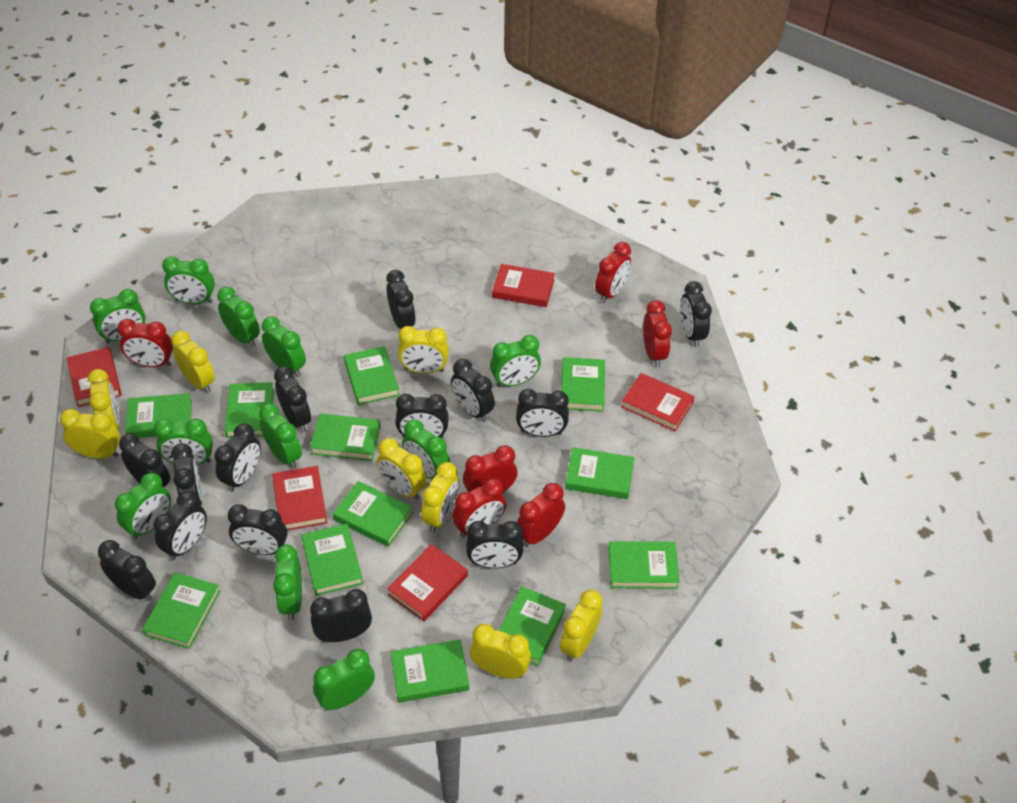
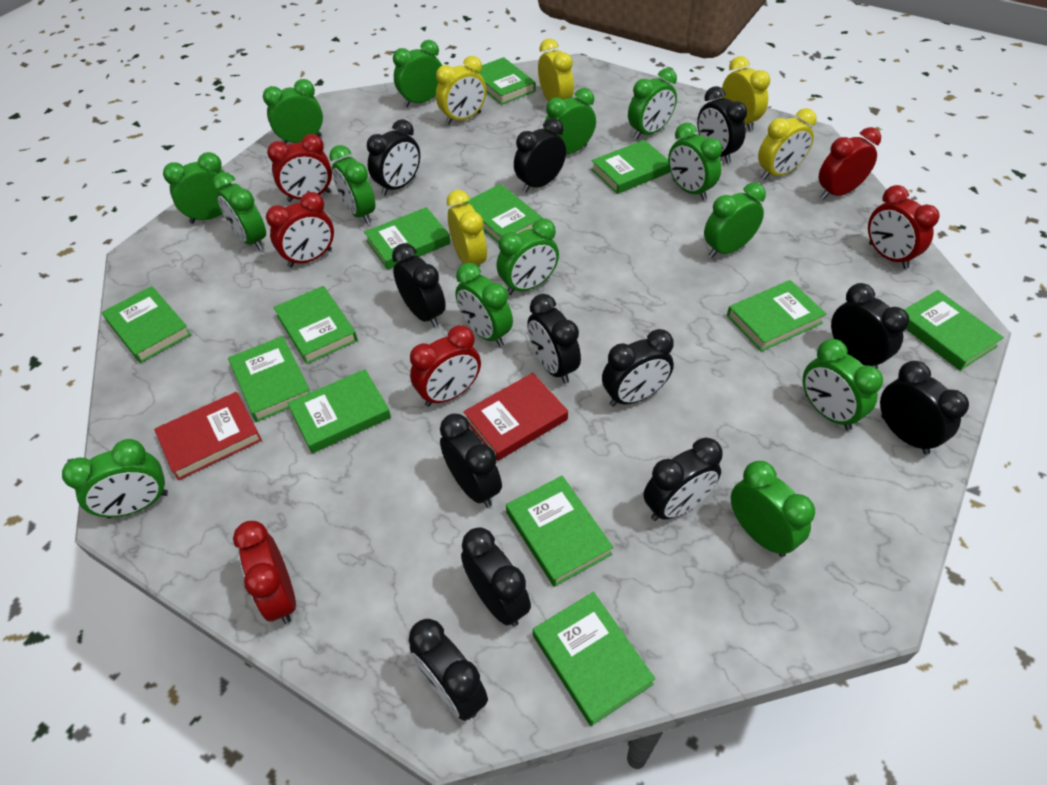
black clock: [98,540,156,601] [119,433,171,487] [154,491,207,560] [171,443,203,506] [215,423,261,492] [227,504,288,555] [274,366,311,433] [310,589,372,642] [386,270,416,329] [395,394,449,438] [451,359,495,422] [466,521,523,568] [516,389,569,437] [680,281,712,347] = 14 -> [367,119,420,196] [392,243,446,327] [409,619,488,721] [440,414,502,508] [461,528,531,626] [514,118,566,193] [527,294,581,384] [602,329,674,407] [643,438,723,521] [697,86,747,163] [831,283,910,369] [880,361,969,454] = 12
green clock: [90,289,146,344] [115,473,171,539] [154,419,213,465] [162,256,215,304] [217,287,260,348] [259,403,302,469] [262,317,306,377] [273,544,302,620] [313,649,375,710] [402,420,450,479] [490,335,541,387] = 11 -> [62,439,168,518] [163,152,231,224] [212,172,266,250] [263,79,323,144] [329,145,375,224] [393,40,442,107] [455,263,513,347] [497,219,559,295] [543,88,596,154] [628,68,677,139] [668,123,722,200] [704,183,766,258] [731,461,815,557] [803,339,883,430] = 14
red book: [67,347,122,407] [272,466,327,531] [387,544,468,621] [492,264,555,307] [621,373,695,431] = 5 -> [154,392,262,480] [463,373,568,461] = 2
yellow clock: [60,409,120,458] [88,369,120,429] [171,331,215,393] [377,438,427,500] [398,326,449,374] [421,462,459,532] [470,624,531,679] [560,590,602,662] = 8 -> [436,56,487,125] [447,190,487,266] [538,38,574,102] [722,56,770,131] [758,108,817,180] = 5

